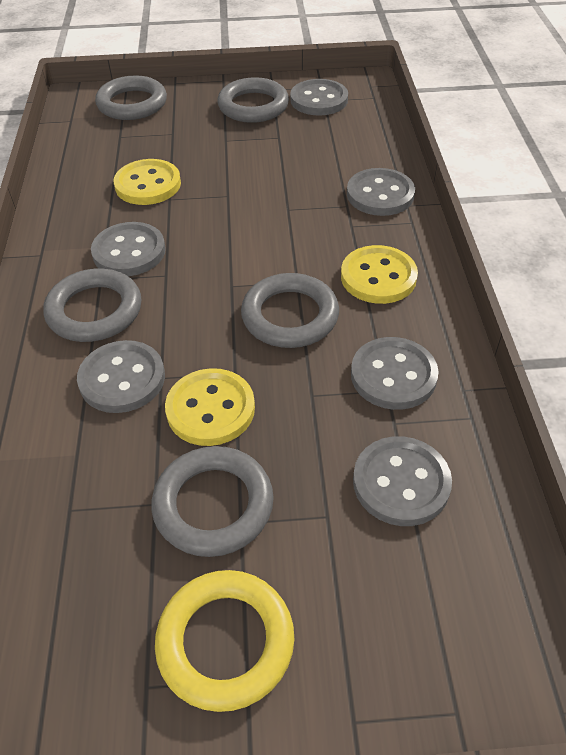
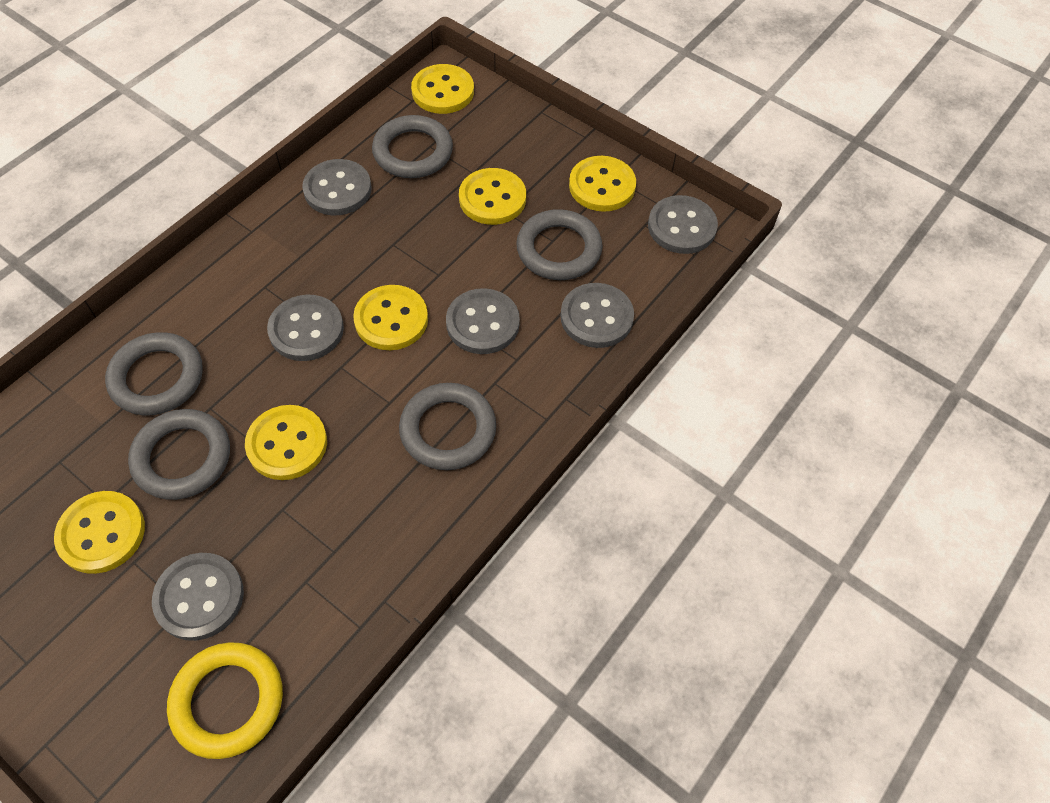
yellow button: [114,159,181,205] [165,368,255,446] [341,245,418,304] = 3 -> [54,491,145,574] [245,405,327,480] [353,285,428,350] [411,64,474,114] [459,168,526,225] [569,156,636,212] = 6

